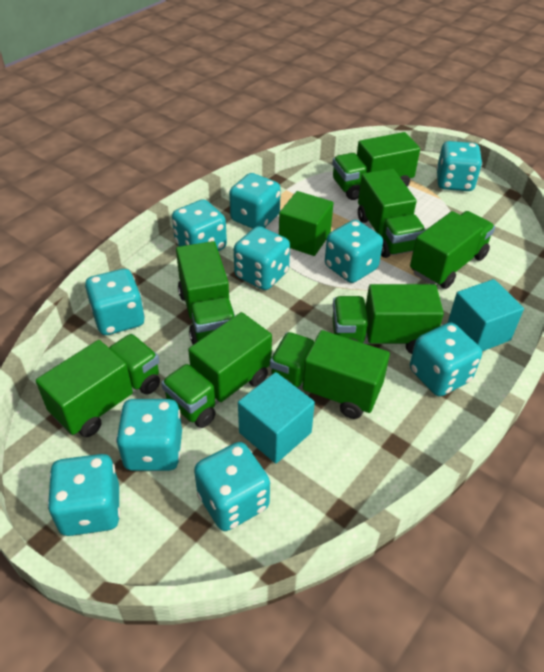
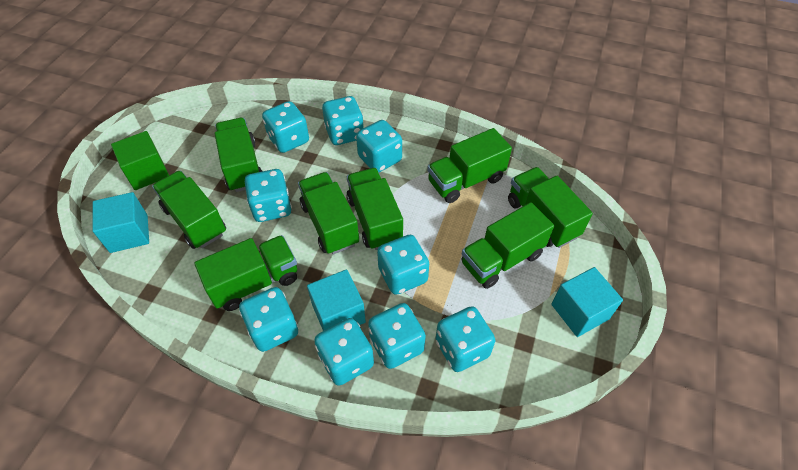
turquoise cube: [238,372,315,463] [448,279,524,351] = 2 -> [92,192,149,253] [307,269,366,331] [551,267,623,337] = 3
turquoise dice: [47,454,120,536] [85,269,145,335] [116,399,182,471] [172,199,227,251] [194,442,270,531] [229,173,281,229] [234,226,290,290] [325,220,383,283] [410,323,482,396] [436,141,482,191] = 10 -> [239,287,298,352] [245,169,292,222] [262,101,309,153] [314,318,374,385] [322,96,363,145] [356,120,402,172] [368,303,426,369] [377,235,429,295] [436,306,495,372] = 9

